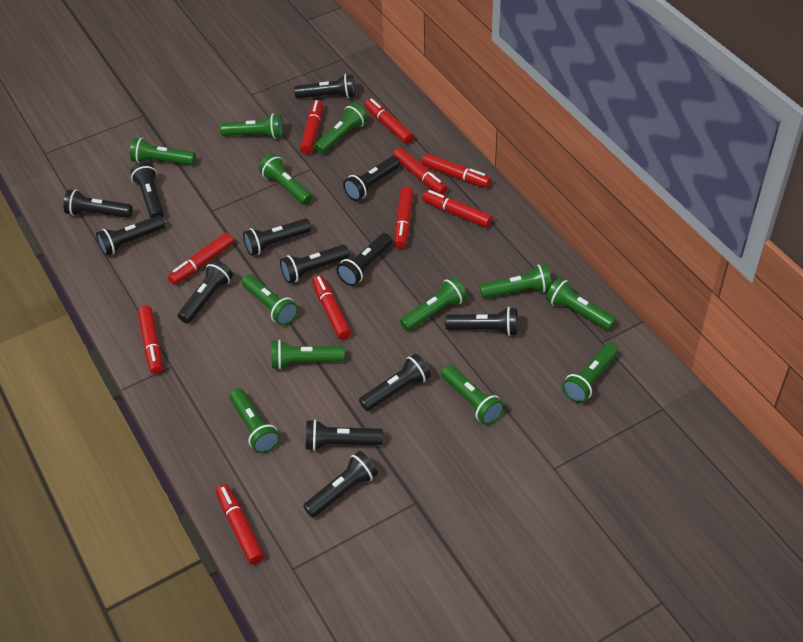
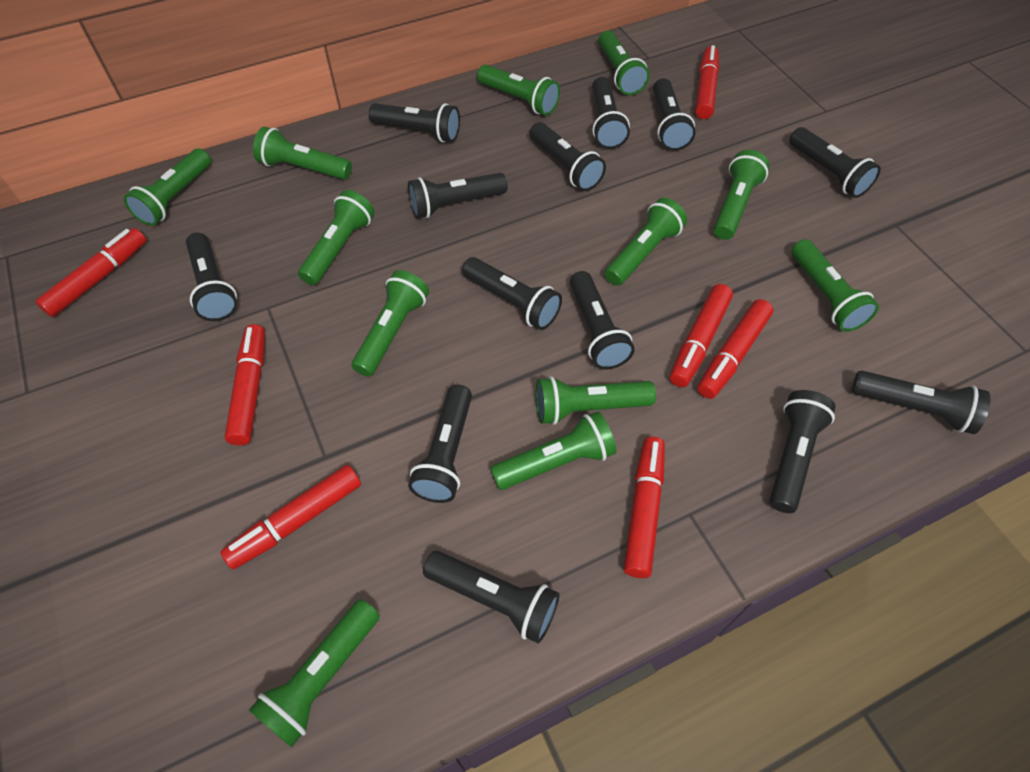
red marker: [137,306,163,375] [167,233,234,285] [216,484,264,565] [300,100,323,154] [312,275,351,340] [365,98,414,144] [393,148,448,195] [395,187,414,248] [422,153,491,188] [422,190,493,228] = 10 -> [35,228,146,317] [220,465,361,570] [224,324,265,445] [624,437,665,578] [670,284,733,387] [695,45,719,119] [697,299,773,399] = 7

